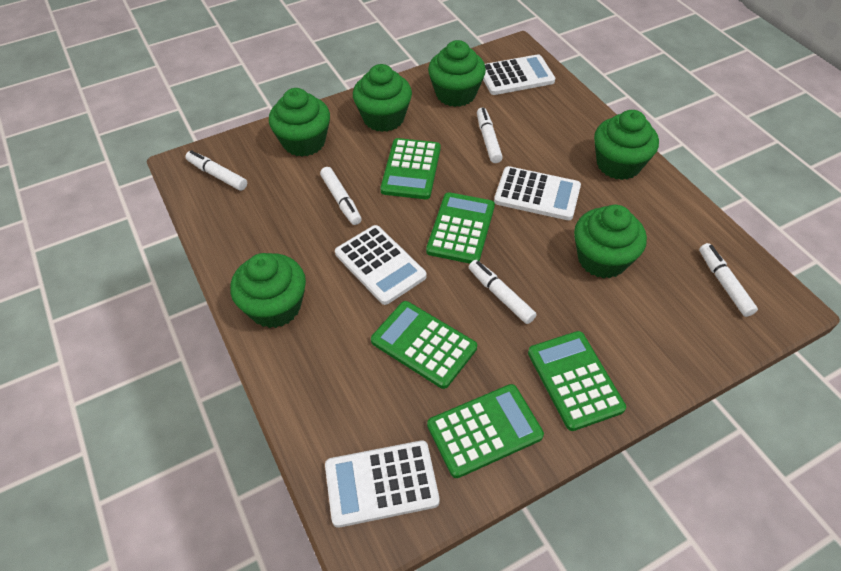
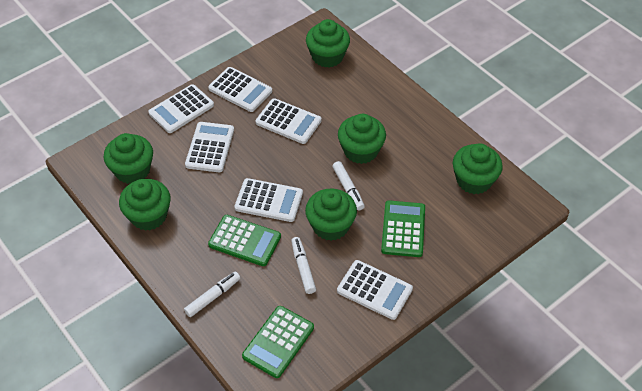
green calculator: [371,301,477,389] [380,138,441,199] [426,192,495,264] [427,384,544,478] [528,331,626,431] = 5 -> [208,215,281,266] [242,306,314,378] [381,200,425,257] = 3
white calculator: [325,441,440,528] [335,225,427,305] [483,54,555,95] [494,166,581,220] = 4 -> [149,84,214,133] [185,122,234,172] [208,67,272,112] [234,178,303,222] [255,98,321,144] [337,260,413,320] = 6
white marker: [185,150,247,191] [320,167,362,225] [469,260,537,324] [477,108,503,163] [699,243,758,317] = 5 -> [184,271,240,317] [291,237,316,294] [332,161,365,211] = 3

